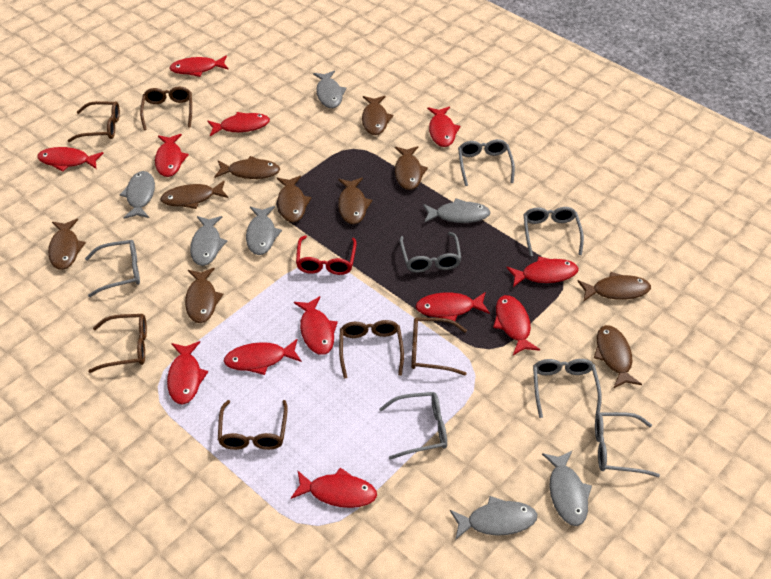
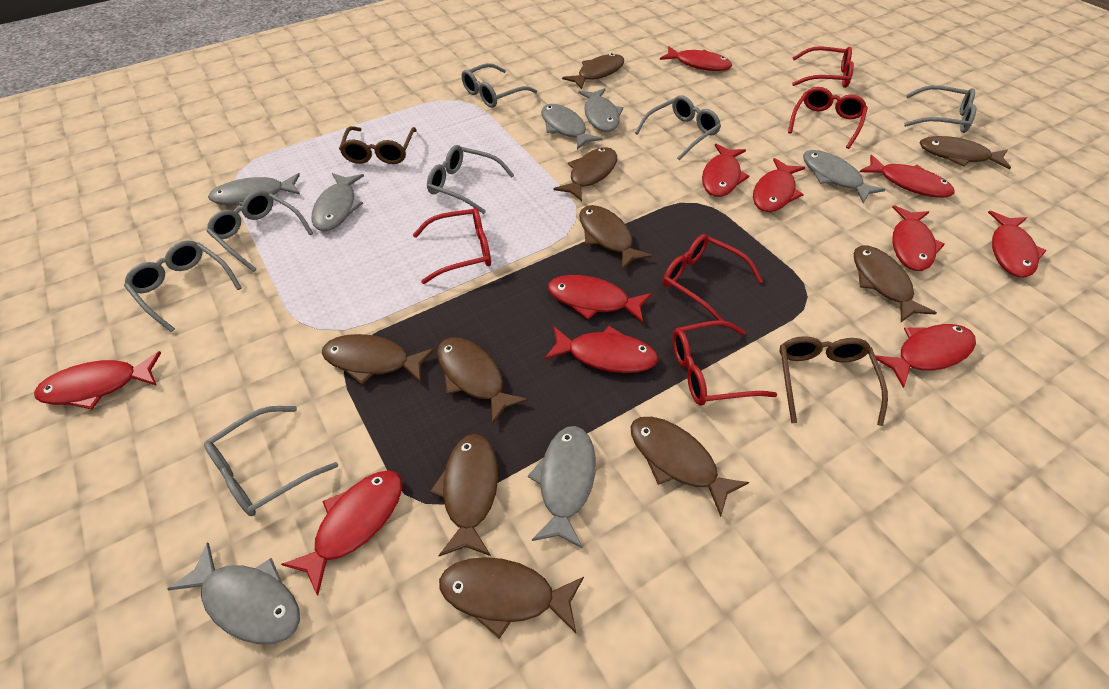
brown glasses: [67,101,120,142] [88,314,147,373] [140,87,192,130] [218,400,288,450] [339,320,404,379] [411,318,467,376] = 6 -> [339,126,417,164] [779,336,888,426] = 2
red fish: [37,147,103,172] [155,134,189,177] [167,341,208,404] [169,56,229,77] [207,112,270,136] [224,339,302,375] [291,468,377,508] [294,296,338,355] [416,293,490,321] [427,107,461,147] [493,295,540,355] [506,256,578,287] = 12 -> [34,351,161,410] [281,470,402,596] [545,326,658,373] [548,275,652,323] [660,46,732,71] [702,144,749,197] [753,158,805,212] [860,155,955,198] [875,324,976,388] [892,205,945,271] [988,211,1047,277] = 11
red glasses: [296,235,357,275] = 1 -> [413,208,491,284] [663,234,763,321] [672,320,778,406] [788,87,868,149] [792,46,854,88] = 5

